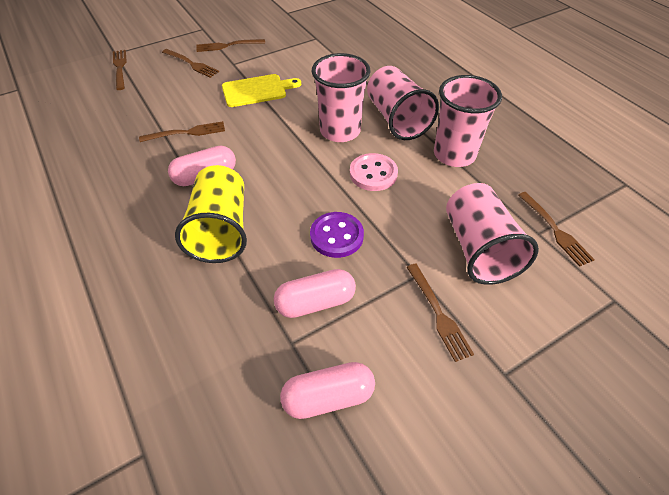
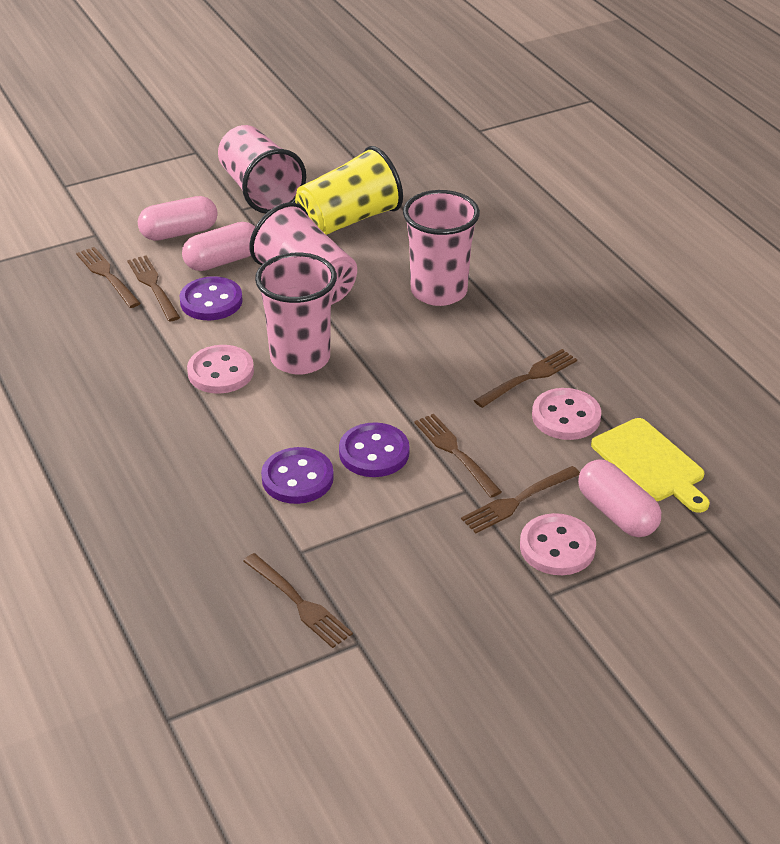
pink button: [350,153,398,191] = 1 -> [187,345,254,394] [520,513,596,575] [532,388,601,440] = 3
purple button: [310,212,364,258] = 1 -> [179,276,243,320] [261,447,334,504] [339,422,409,477] = 3

